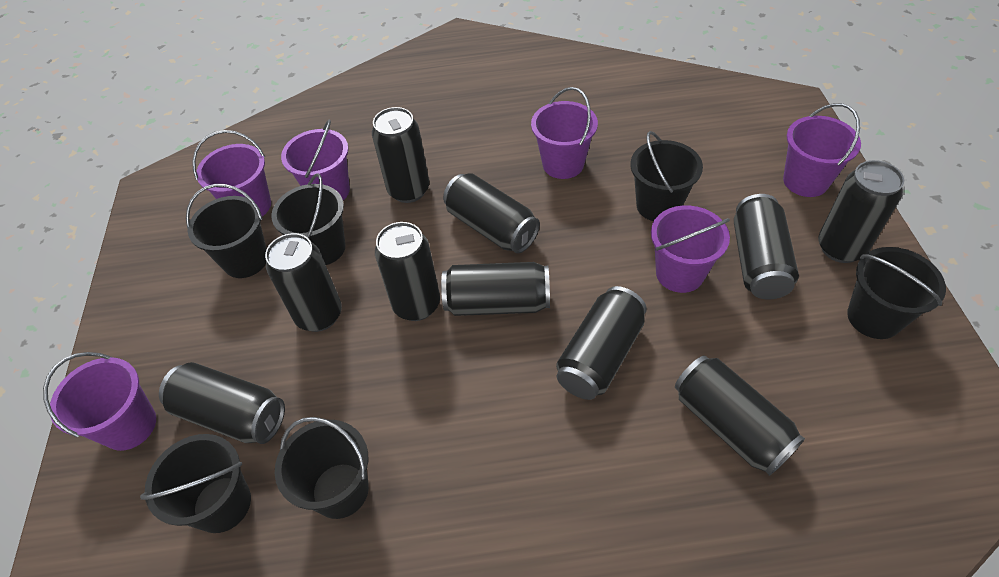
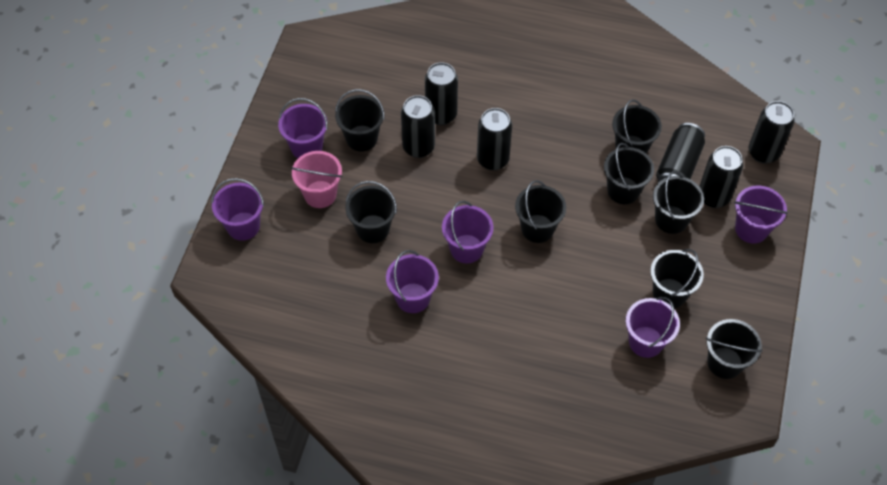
black bucket: [140,434,251,533] [186,184,267,278] [271,173,346,265] [275,417,369,519] [630,131,703,221] [847,247,946,339] = 6 -> [335,89,385,152] [345,181,397,243] [515,180,566,243] [604,143,654,204] [612,99,662,154] [650,249,704,308] [653,171,704,234] [706,319,763,379] = 8
black can: [159,362,285,444] [265,233,342,332] [372,107,429,203] [375,222,440,321] [441,262,550,316] [443,173,540,254] [556,286,647,400] [675,356,805,476] [734,194,799,299] [818,160,904,263] = 10 -> [401,95,435,158] [425,62,458,125] [477,108,512,170] [656,123,705,183] [699,146,743,208] [748,101,795,163] = 6
pink bucket: none = 0 -> [291,151,342,208] = 1

